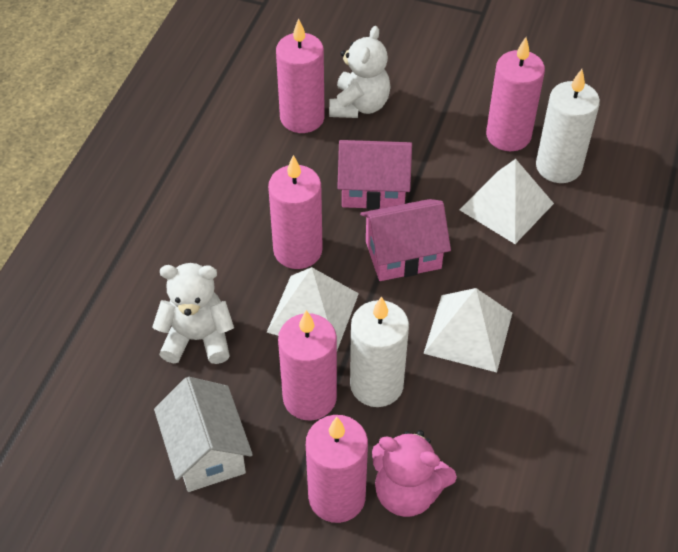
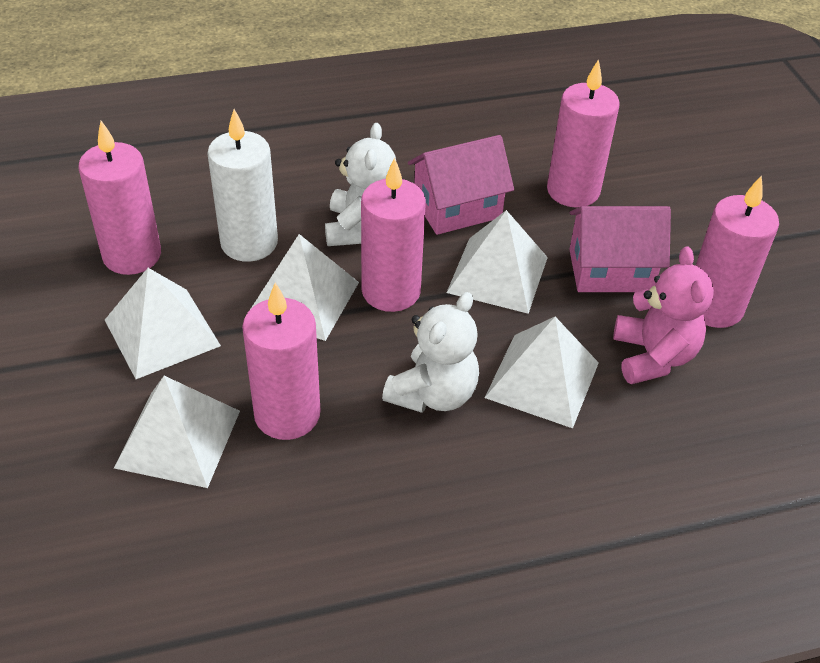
white candle: [350,296,409,407] [536,69,600,183] = 2 -> [207,109,278,262] = 1
white house: [154,377,253,492] = 1 -> none = 0
white pyramid: [266,267,359,350] [423,288,512,372] [459,159,554,244] = 3 -> [105,268,221,379] [114,376,240,488] [251,234,359,341] [447,210,548,314] [485,317,599,428] = 5

